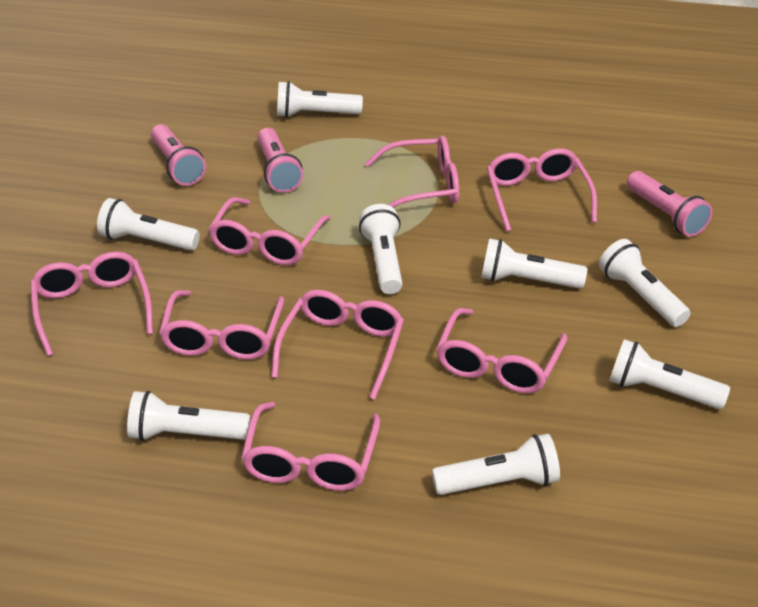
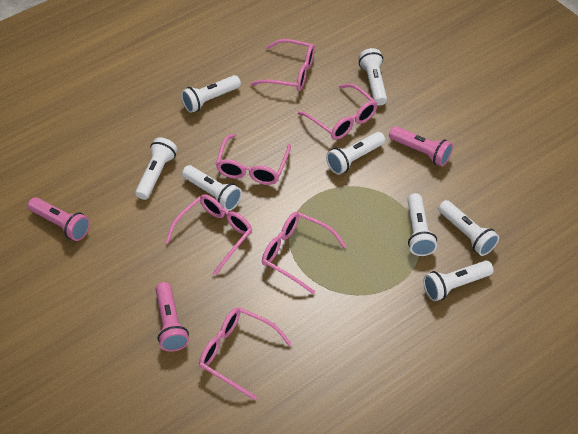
pink glasses: [30,252,153,356] [159,290,284,360] [208,197,331,265] [241,402,380,491] [271,290,404,399] [365,136,459,208] [436,308,567,393] [487,148,597,232] = 8 -> [165,195,252,276] [199,307,291,400] [216,134,291,185] [250,39,315,91] [262,212,347,294] [298,84,377,140] = 6

